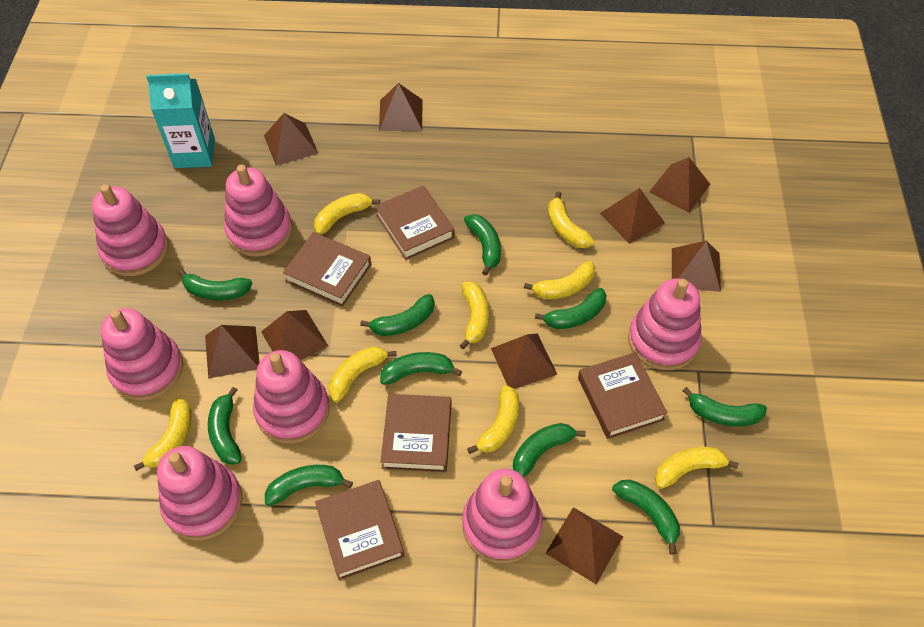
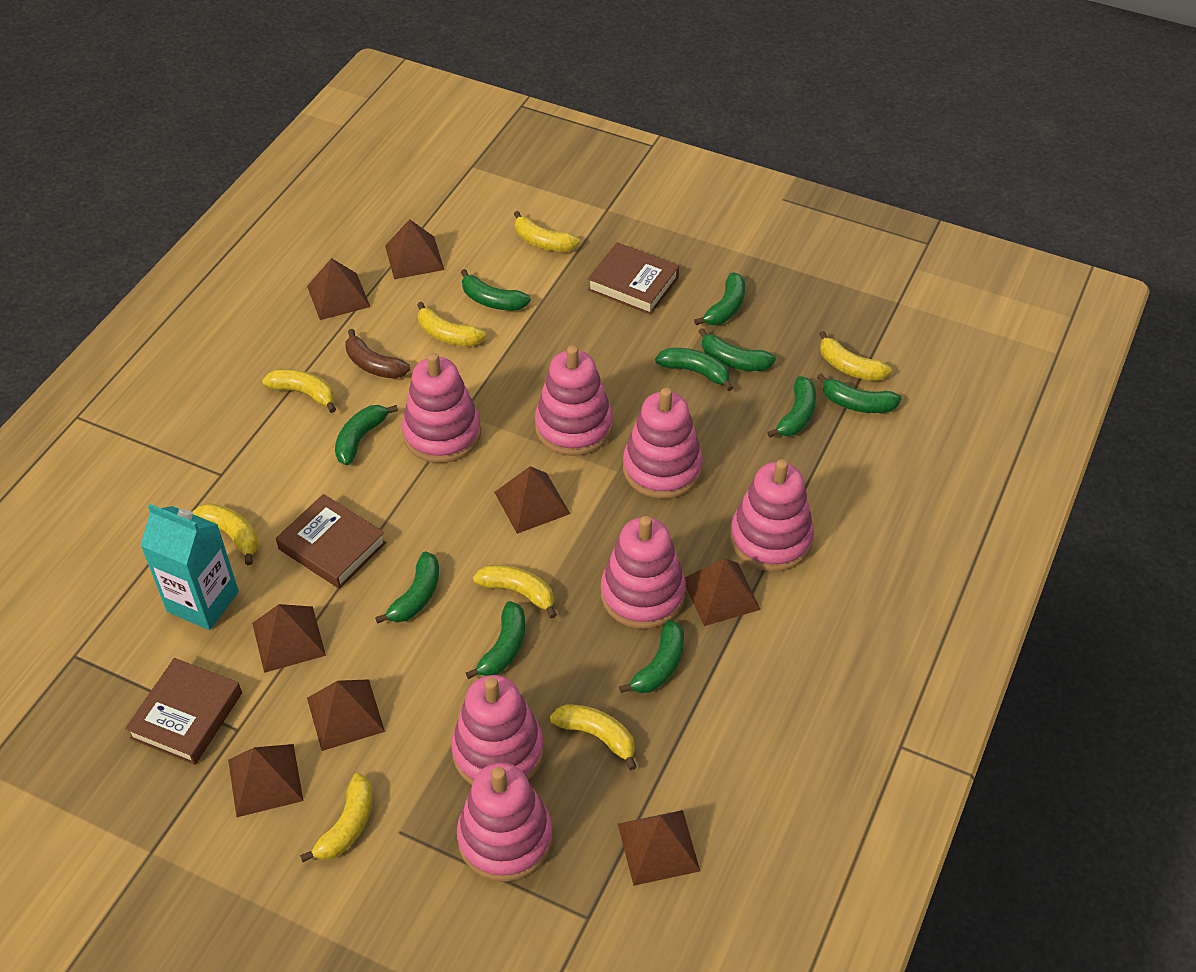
brown banana: none = 0 -> [345,329,410,379] = 1
brown book: [283,232,371,307] [315,480,404,580] [375,185,454,260] [381,394,451,472] [578,352,667,439] = 5 -> [125,658,242,765] [276,494,386,589] [588,242,679,315] = 3
brown pyramid: [205,325,259,378] [261,310,328,360] [264,113,318,166] [379,83,422,131] [491,333,557,389] [545,507,623,584] [600,188,665,244] [649,157,711,213] [672,240,721,292] = 9 -> [228,744,303,817] [252,604,326,673] [307,258,370,320] [307,679,385,751] [385,219,444,279] [494,466,570,534] [618,810,700,886] [685,558,761,626] = 8

